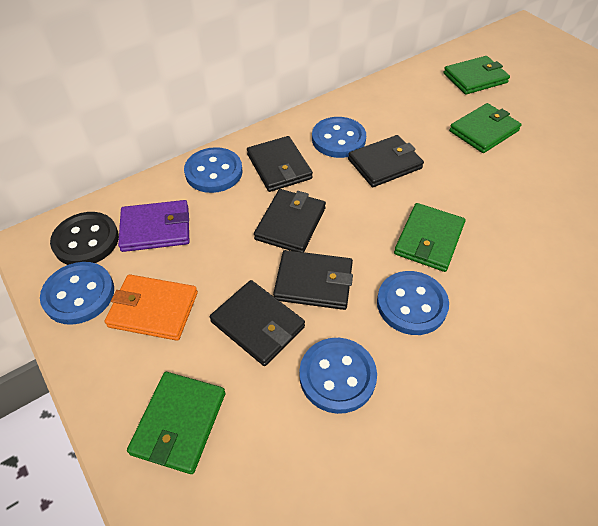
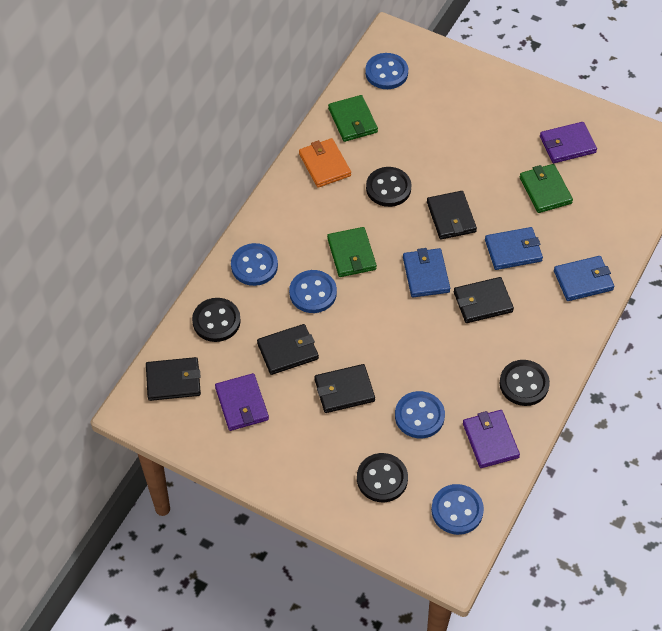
black button: [50,212,119,265] = 1 -> [192,298,241,342] [357,453,408,502] [366,167,412,207] [500,360,550,406] = 4
blue wallet: none = 0 -> [403,248,450,297] [485,227,543,270] [554,256,615,301] = 3
green wallet: [127,372,225,474] [394,203,465,272] [443,56,510,95] [449,103,522,153] = 4 -> [327,227,377,277] [328,95,378,142] [520,164,573,213] = 3
purple wallet: [118,200,190,252] = 1 -> [215,373,269,431] [463,410,520,468] [540,122,597,163] = 3

